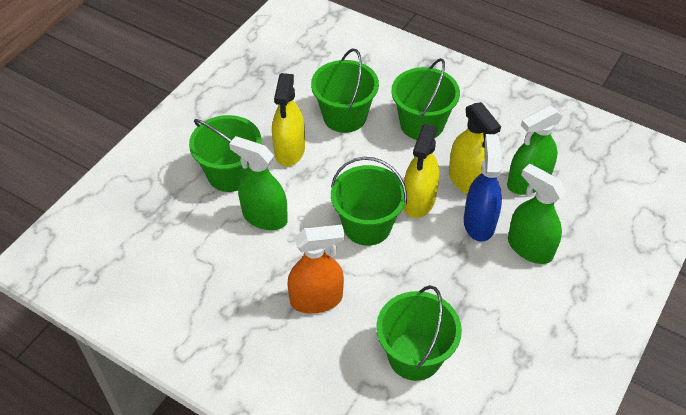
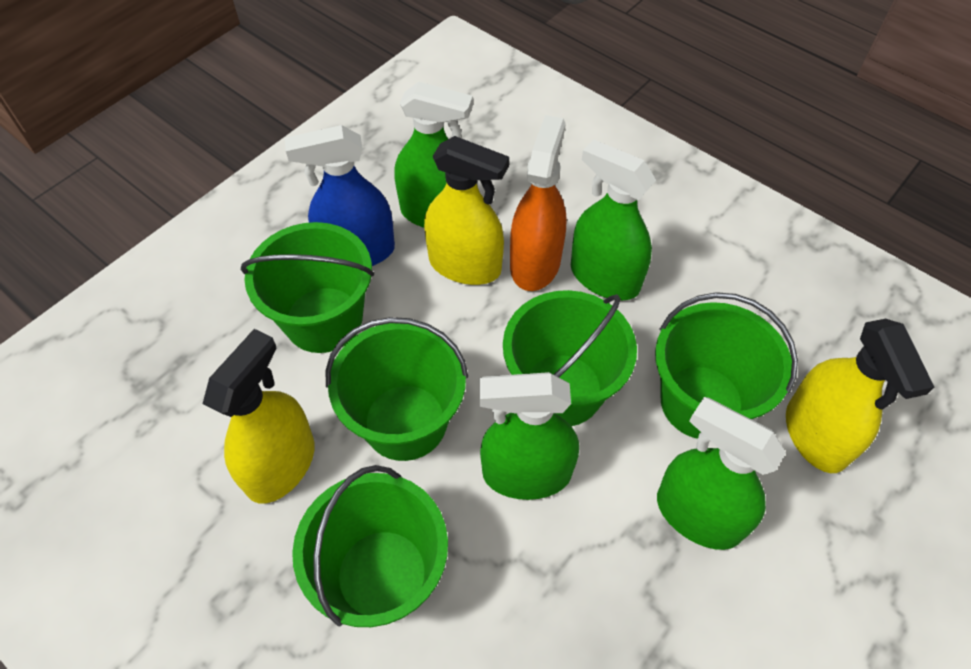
green spray bottle: [229,136,288,230] [507,106,563,195] [508,163,566,264] = 3 -> [394,82,473,228] [479,372,579,500] [571,139,656,300] [657,397,786,550] = 4

